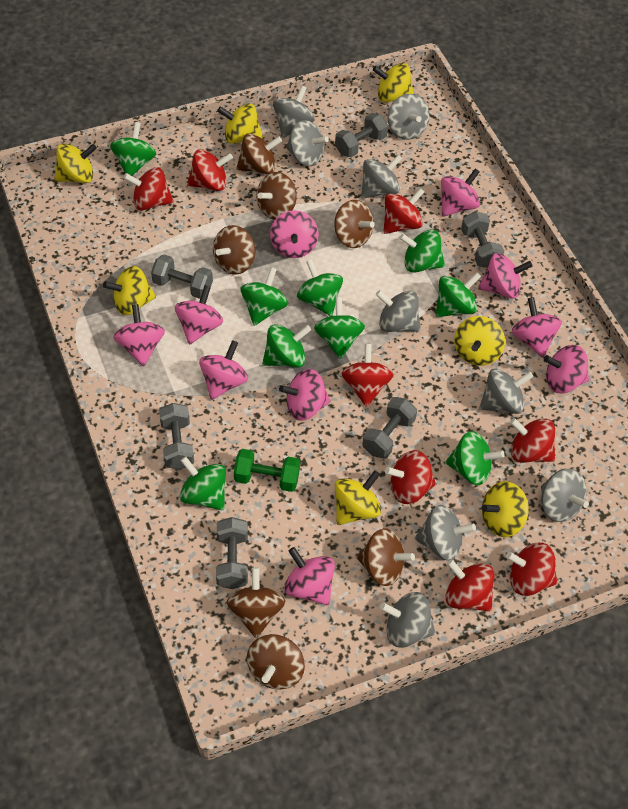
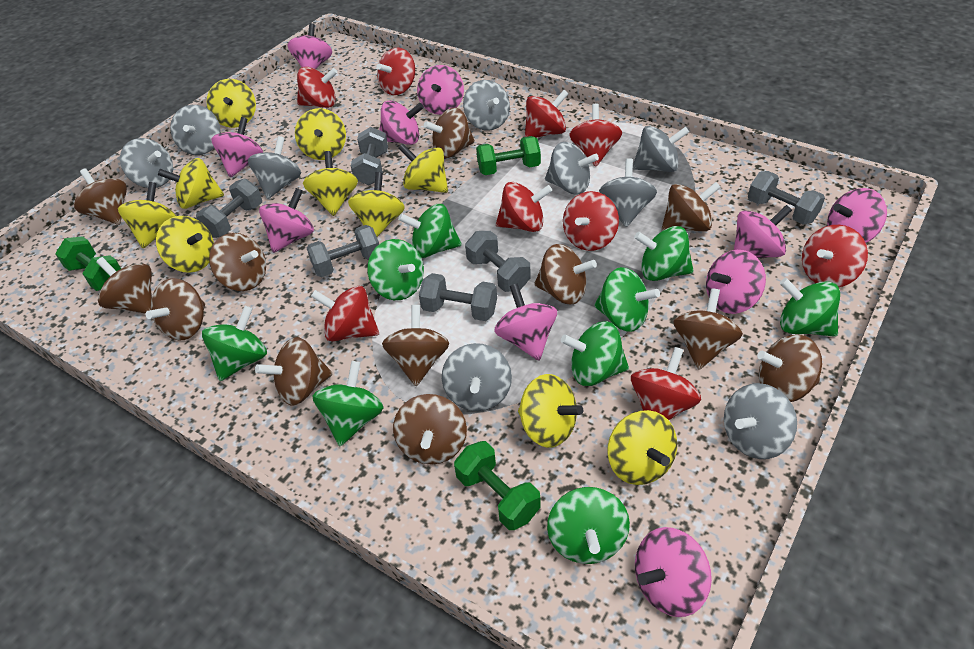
brown spinning top: [213,225,255,275] [227,567,285,638] [236,133,282,174] [247,634,305,690] [257,172,297,220] [334,200,375,248] [357,528,415,586] = 7 -> [74,168,127,225] [96,257,152,314] [146,278,205,340] [209,233,266,291] [255,337,332,405] [382,305,449,386] [393,394,467,464] [423,108,475,158] [534,244,597,304] [661,182,721,231] [673,288,743,369] [757,335,822,402] = 12
green dumbbell: [234,449,300,492] = 1 -> [55,236,121,291] [454,441,541,530] [476,136,541,175] = 3
red spinning top: [124,167,174,210] [187,149,233,191] [341,344,394,407] [383,188,424,234] [385,450,436,504] [445,559,495,612] [506,543,557,596] [510,418,555,463] = 8 -> [297,66,337,108] [311,286,379,341] [376,47,415,95] [496,182,552,232] [525,90,568,138] [563,191,619,251] [569,104,622,166] [631,347,701,420] [802,225,868,287] = 9
yellow spinning top: [54,143,97,183] [103,266,156,315] [217,103,263,144] [335,470,381,525] [373,63,414,102] [454,316,505,366] [482,481,529,537] = 7 -> [118,182,176,248] [156,216,214,273] [158,158,224,209] [207,79,256,128] [295,108,346,160] [303,151,358,216] [348,172,405,237] [398,144,448,193] [518,374,583,448] [607,410,677,485] = 10

